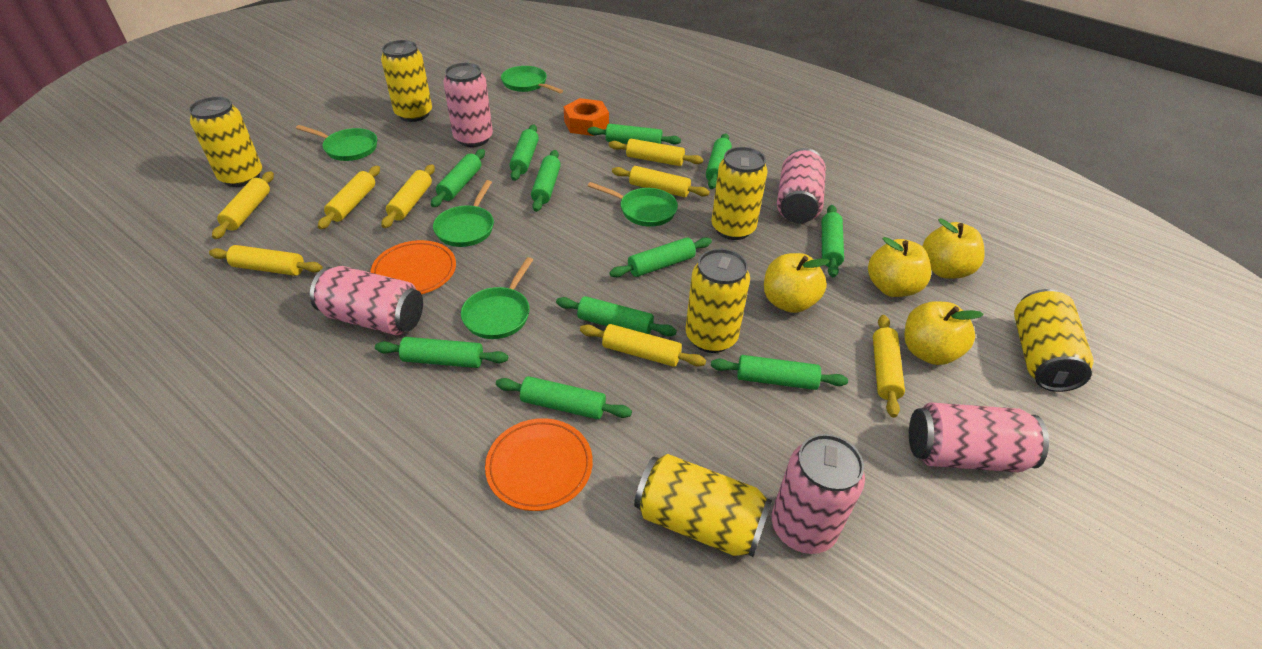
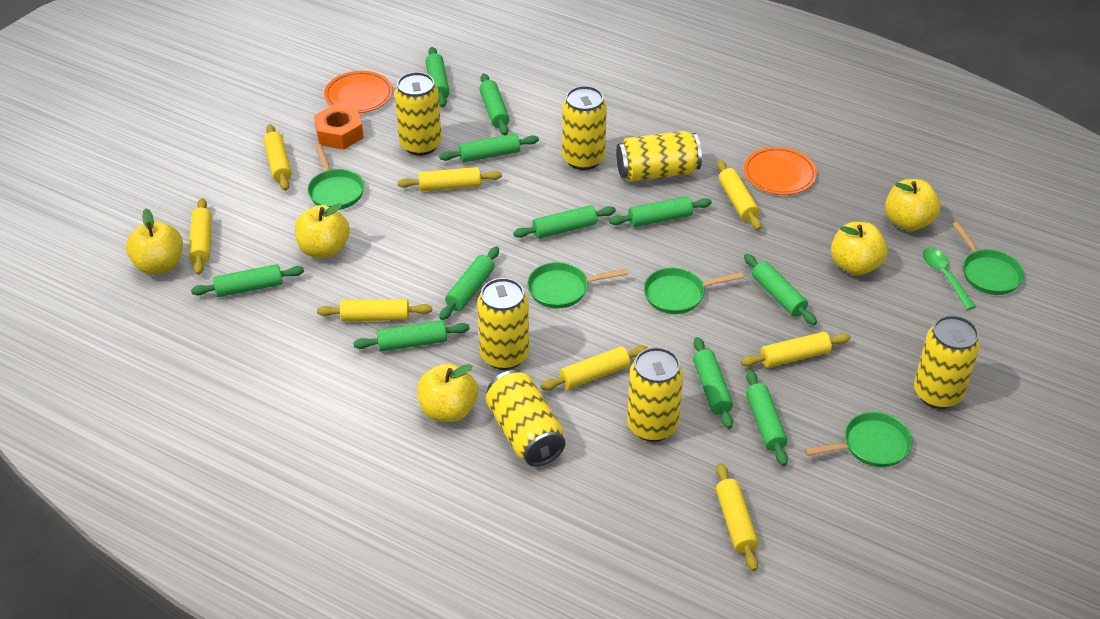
green spoon: none = 0 -> [923,248,976,310] = 1
pink can: [310,266,423,335] [443,63,493,147] [772,434,865,554] [777,148,826,223] [909,402,1049,473] = 5 -> none = 0
yellow apple: [764,253,830,313] [868,237,931,297] [904,301,984,365] [922,218,985,279] = 4 -> [126,209,183,275] [295,203,350,258] [417,363,478,422] [831,222,888,275] [885,179,940,231] = 5
yellow can: [189,97,262,187] [381,40,432,122] [634,454,772,557] [686,249,750,353] [711,147,768,240] [1014,289,1093,392] = 6 -> [395,72,442,156] [477,278,529,370] [486,370,565,466] [562,86,607,170] [616,131,702,182] [627,347,683,442] [914,315,980,409] = 7

